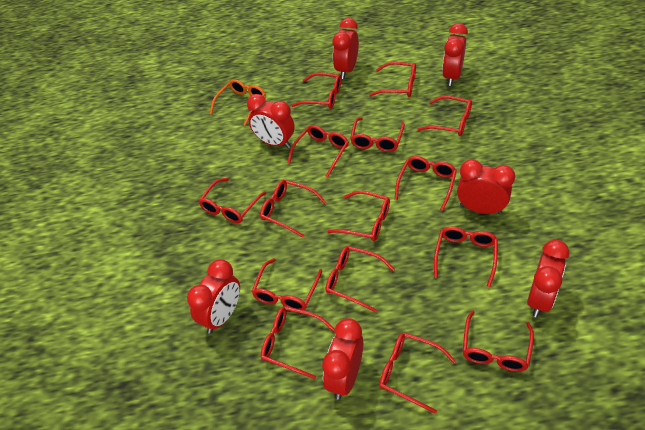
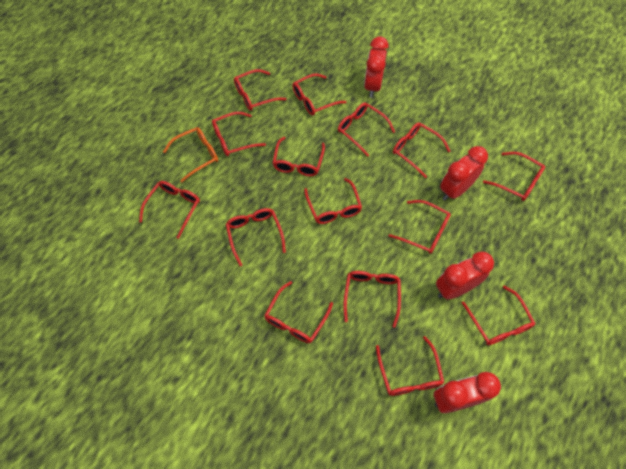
red clock: [187,259,240,334] [247,94,295,148] [322,318,363,400] [333,18,359,79] [442,23,468,86] [457,159,515,214] [527,240,570,317] = 7 -> [364,37,389,98] [434,372,501,413] [436,252,494,300] [440,146,488,201] = 4

